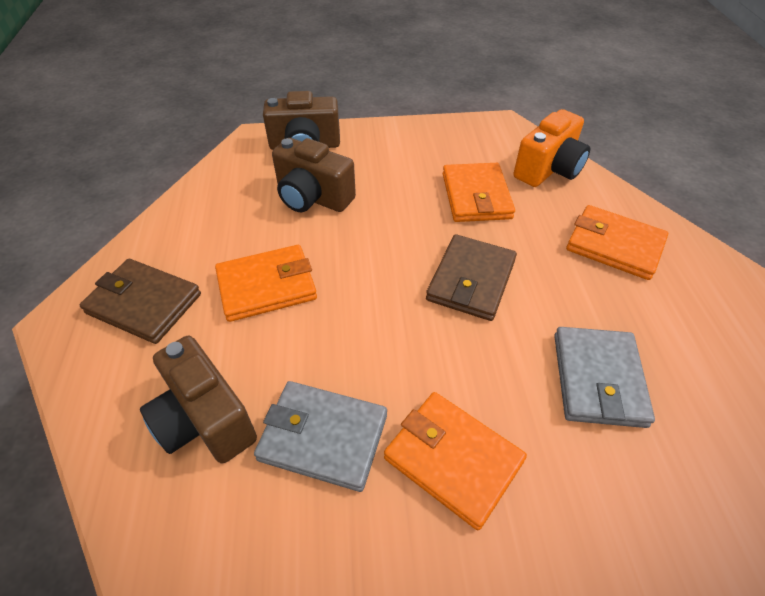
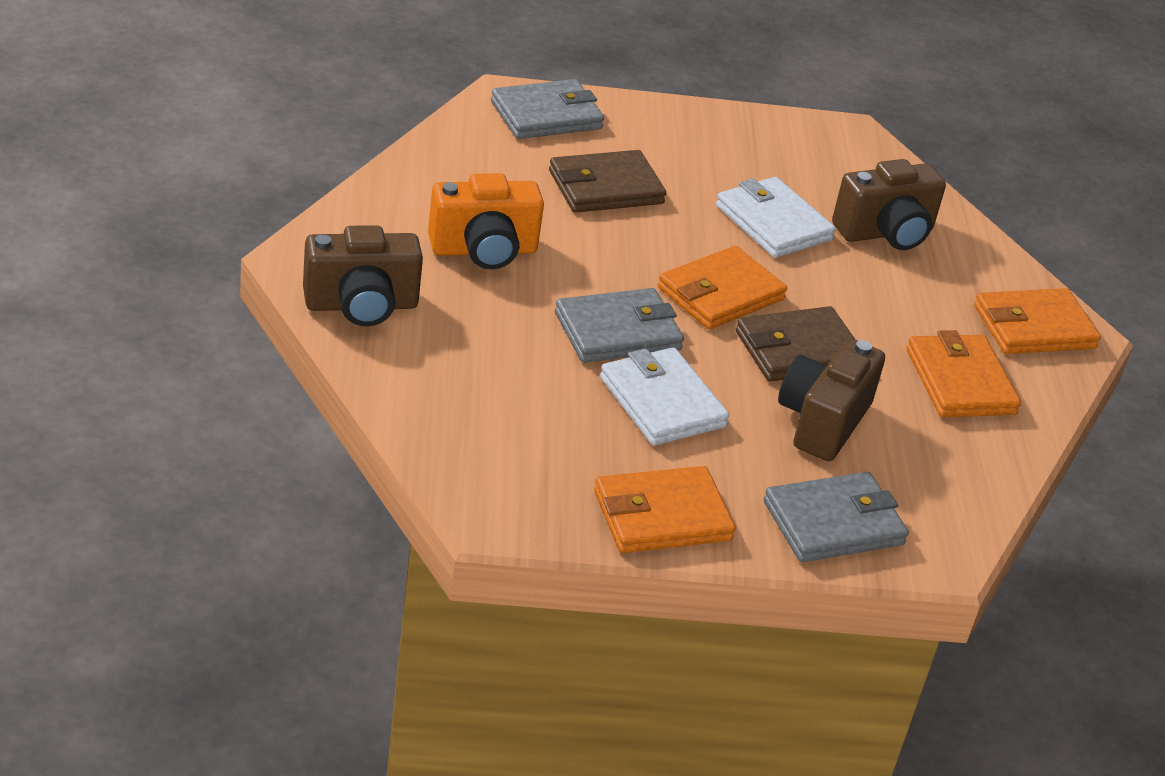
grey wallet: [254,381,387,492] [554,327,655,428] = 2 -> [491,79,604,139] [555,288,684,363] [764,472,909,562] = 3
white wallet: none = 0 -> [600,347,729,446] [716,177,836,258] = 2

